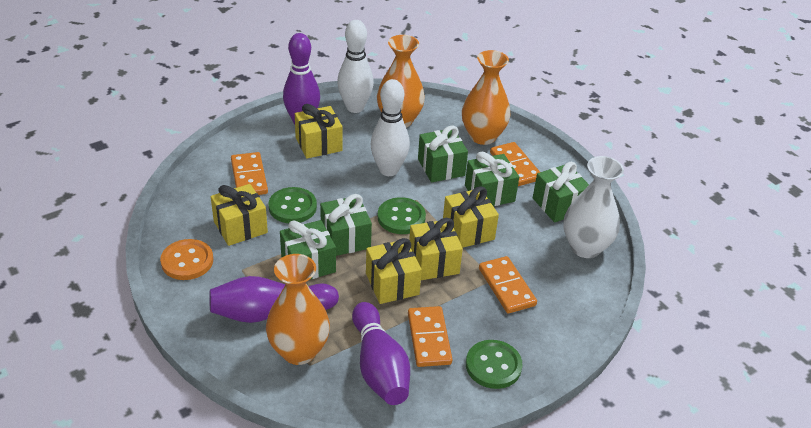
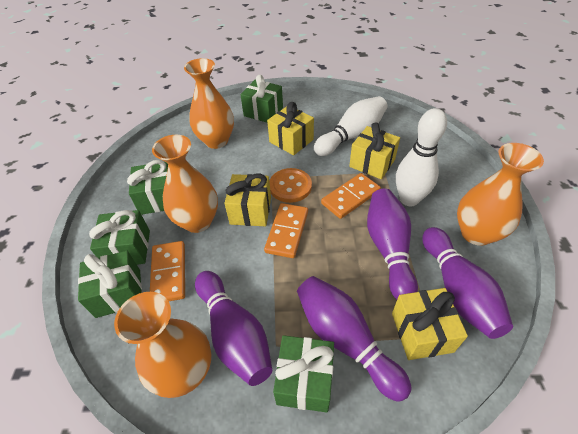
green button: [268,187,317,223] [378,197,426,234] [466,340,523,389] = 3 -> none = 0
orange domino: [231,152,268,195] [408,306,453,367] [479,256,537,313] [490,142,540,186] = 4 -> [150,241,185,301] [264,203,308,258] [321,173,381,219] = 3
orange vase: [266,254,330,365] [377,35,425,128] [462,50,511,145] = 3 -> [114,292,211,398] [152,135,218,233] [184,58,234,149] [457,143,544,246] = 4
purple bowling pin: [209,276,339,323] [283,33,320,125] [352,302,410,405] = 3 -> [195,271,272,386] [297,276,411,402] [367,189,418,300] [422,227,513,339] = 4
white vase: [564,156,624,258] = 1 -> none = 0
yellow gift: [211,184,268,246] [295,104,342,159] [366,238,422,304] [409,218,463,280] [443,186,499,248] = 5 -> [224,174,271,226] [267,102,314,155] [349,123,400,179] [392,288,468,360] = 4

